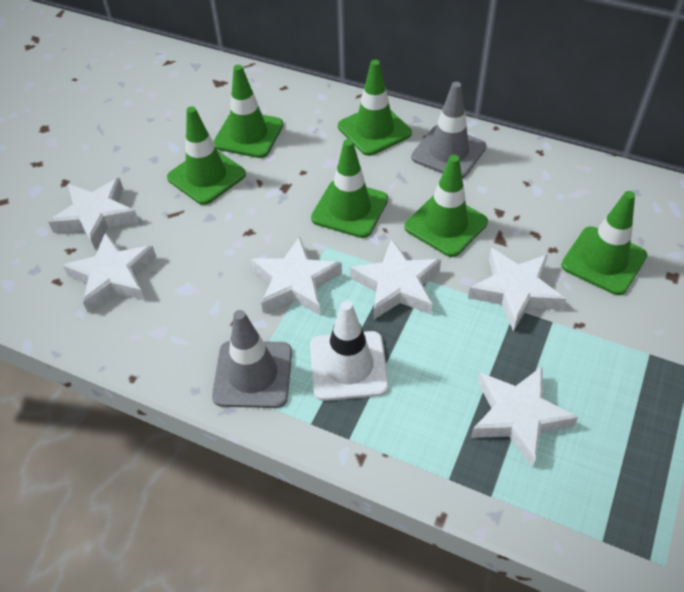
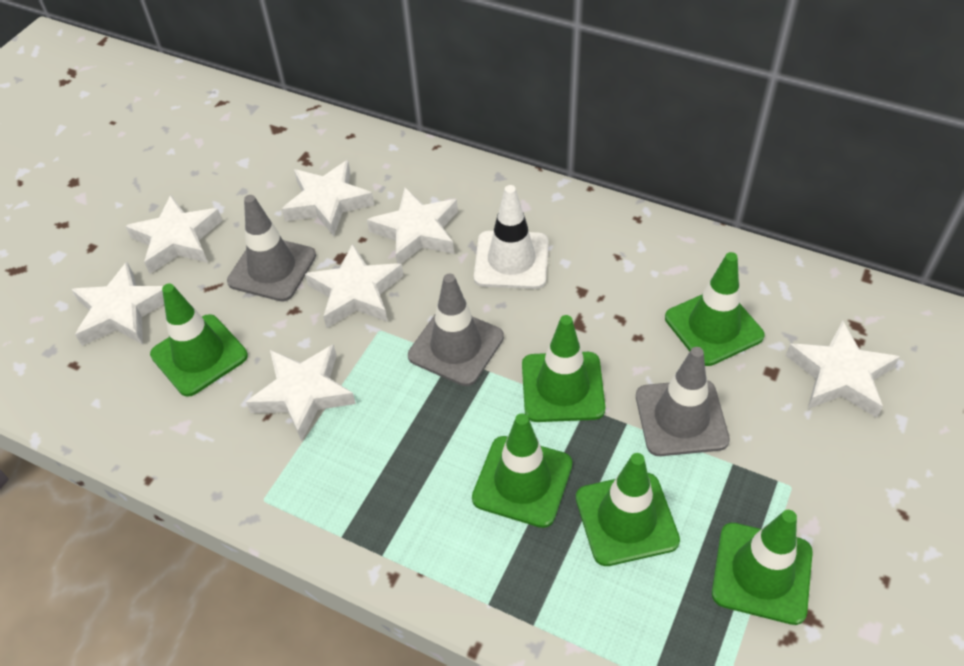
grey traffic cone: [212,310,292,408] [411,82,486,179] = 2 -> [227,195,316,301] [408,274,504,386] [636,347,730,456] = 3
white star: [48,178,139,250] [62,232,156,313] [251,236,342,315] [350,238,441,319] [468,248,566,331] [471,367,579,467] = 6 -> [71,262,164,346] [125,195,222,274] [246,344,356,441] [282,160,374,236] [305,243,404,328] [367,188,458,264] [786,321,900,418] = 7

